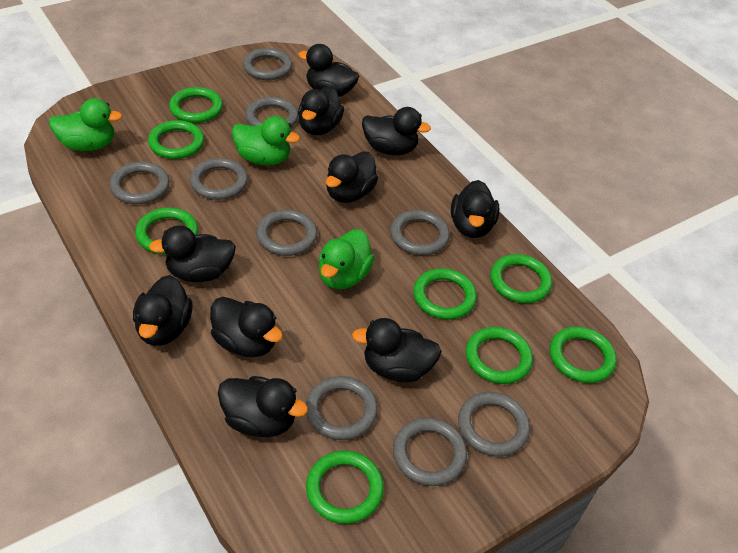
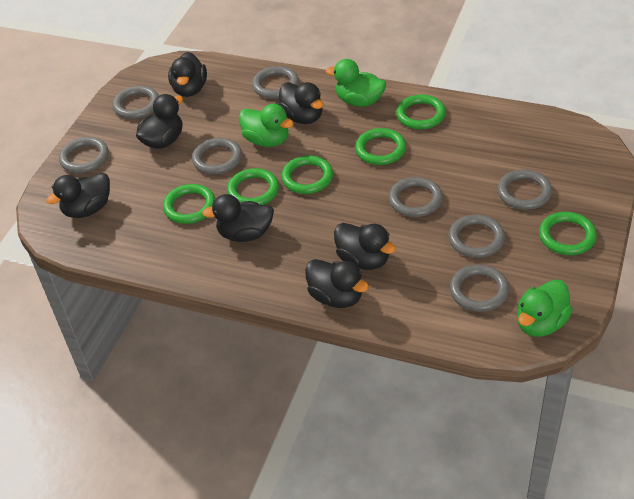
black duck: [133,275,193,346] [149,225,236,282] [210,297,283,357] [218,376,308,437] [298,44,359,97] [298,86,344,135] [326,151,378,203] [352,318,442,383] [362,107,431,155] [451,180,499,238] = 10 -> [46,173,110,218] [136,94,183,149] [168,52,207,97] [202,194,274,242] [278,82,324,124] [305,259,369,308] [334,223,396,270] = 7
green ring: [135,208,198,254] [148,120,204,159] [169,87,223,123] [306,451,384,524] [413,268,477,320] [466,327,533,384] [490,254,552,303] [550,327,617,383] = 8 -> [163,184,215,224] [227,168,279,205] [281,156,333,194] [355,128,406,165] [396,95,446,129] [539,212,597,255] = 6
grey ring: [110,162,170,204] [190,158,248,200] [243,48,292,80] [245,97,299,128] [256,210,317,256] [306,376,378,440] [390,210,450,255] [393,418,467,486] [458,392,530,457] = 9 -> [59,137,109,173] [113,86,159,119] [192,138,242,175] [252,66,299,99] [389,177,443,217] [448,215,505,258] [450,265,509,312] [497,169,552,210] = 8

